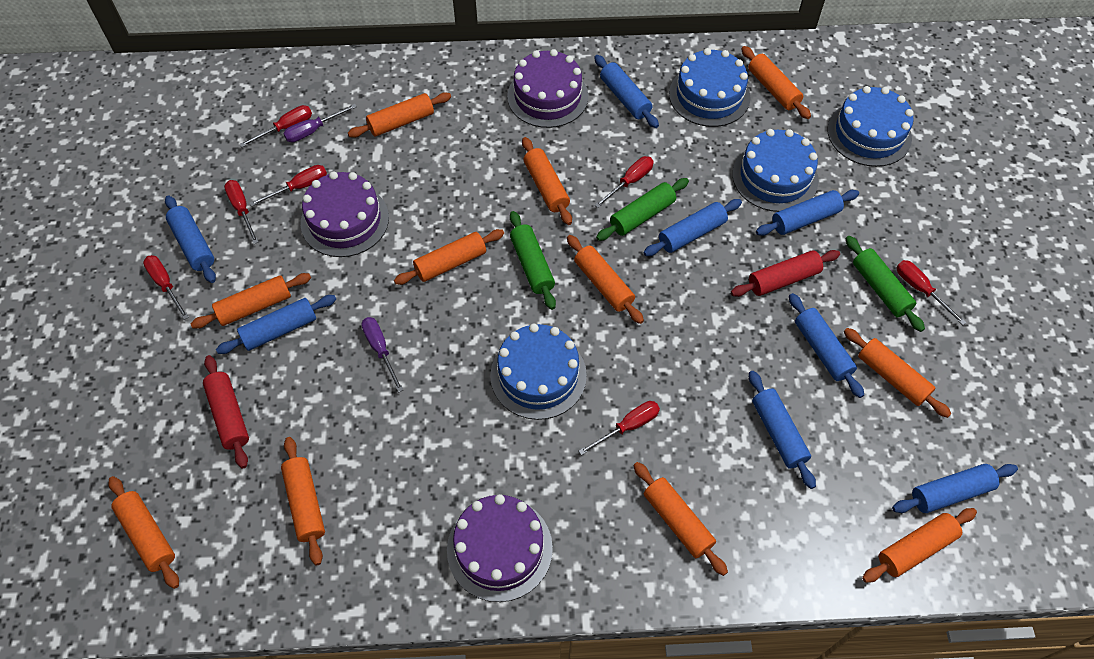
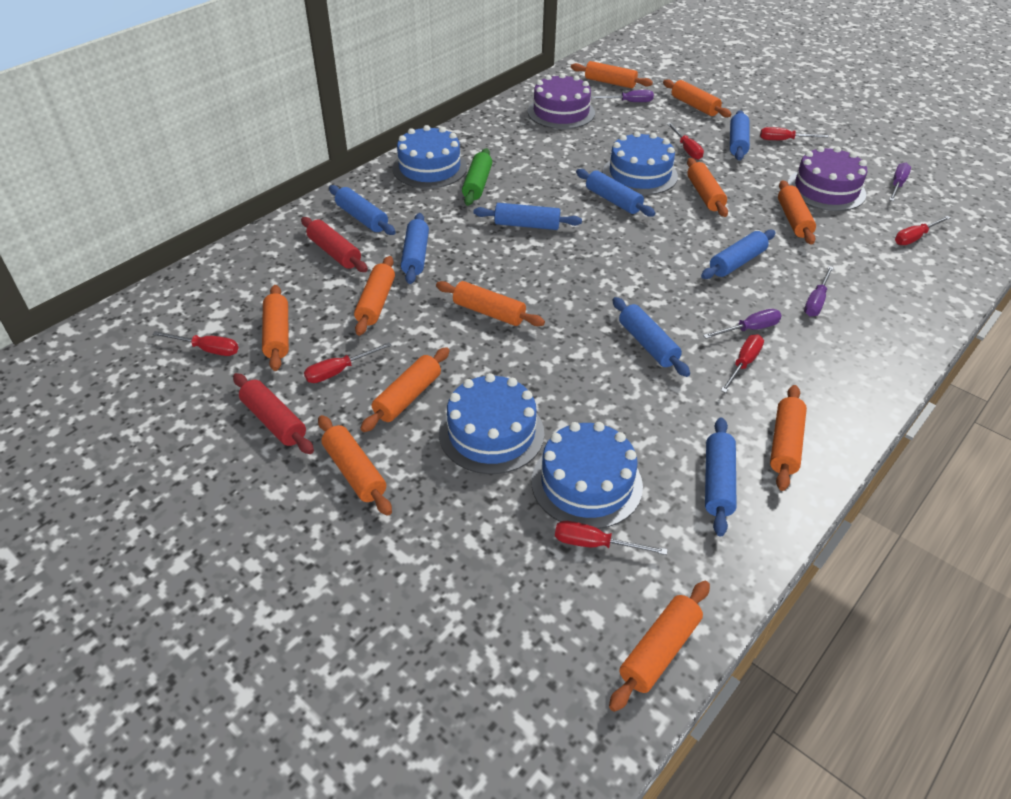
green rolling pin: [510,211,556,310] [596,178,689,241] [845,236,925,332] = 3 -> [462,148,492,206] = 1
purple cake: [301,171,389,257] [447,494,553,602] [507,49,588,128] = 3 -> [528,73,595,129] [788,146,867,211] = 2
purple screwdriver: [283,104,357,142] [361,317,403,392] = 2 -> [591,90,654,102] [703,309,782,339] [804,266,834,317] [889,163,911,201] = 4

